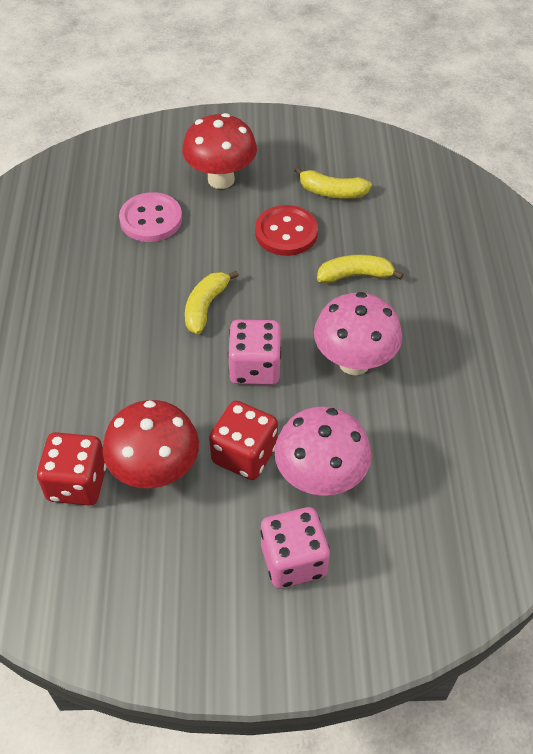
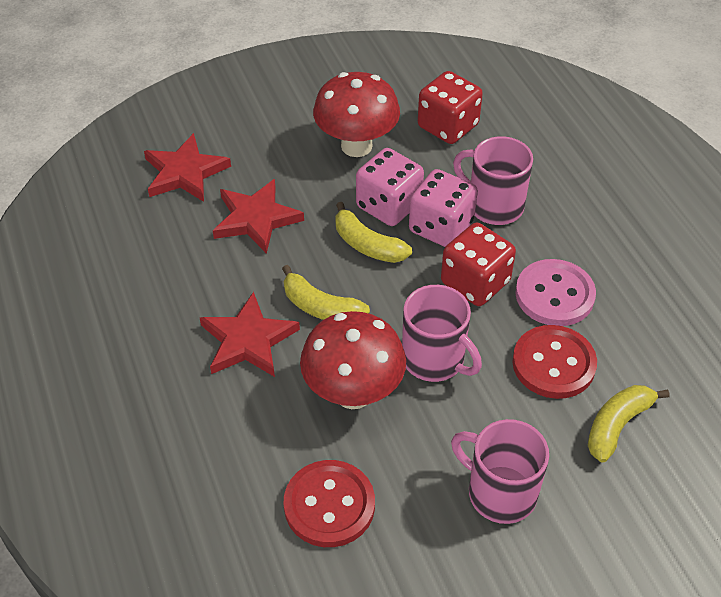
pink mug: none = 0 -> [402,285,482,382] [451,419,549,524] [453,136,533,225] = 3
pink mushroom: [275,406,372,496] [314,292,402,375] = 2 -> none = 0
red button: [255,205,318,256] = 1 -> [283,460,375,547] [512,325,597,399] = 2
red star: none = 0 -> [144,133,231,202] [200,292,300,377] [213,179,304,254] = 3

